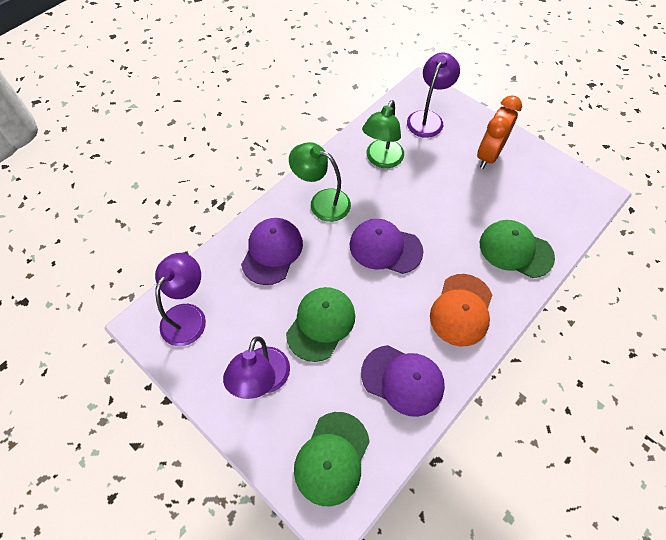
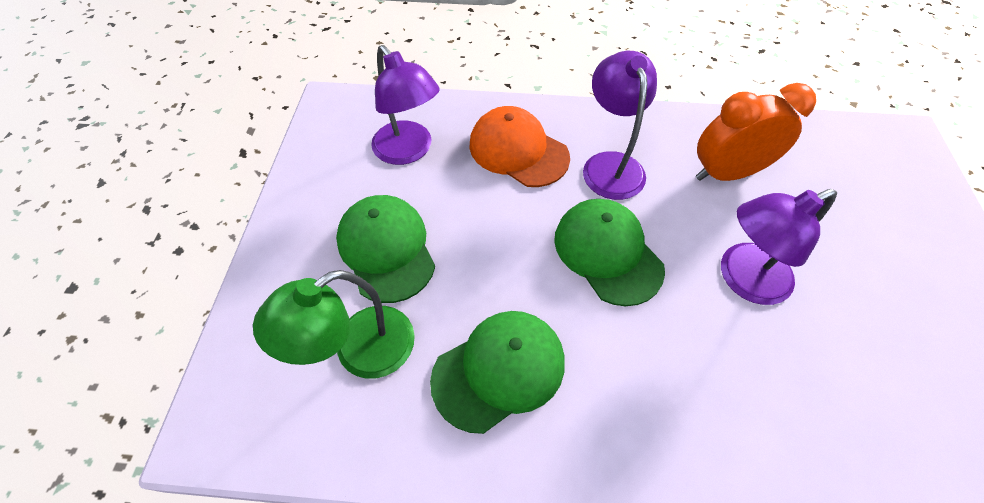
green lamp: [289,142,351,222] [362,100,404,168] = 2 -> [253,270,415,379] = 1
purple cap: [241,218,303,285] [350,219,423,274] [361,345,445,417] = 3 -> none = 0

